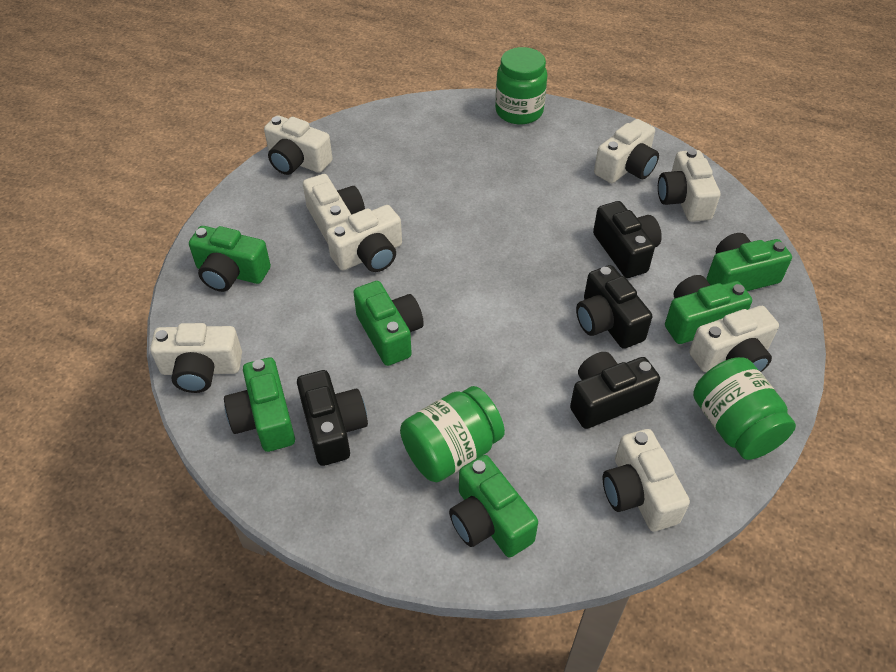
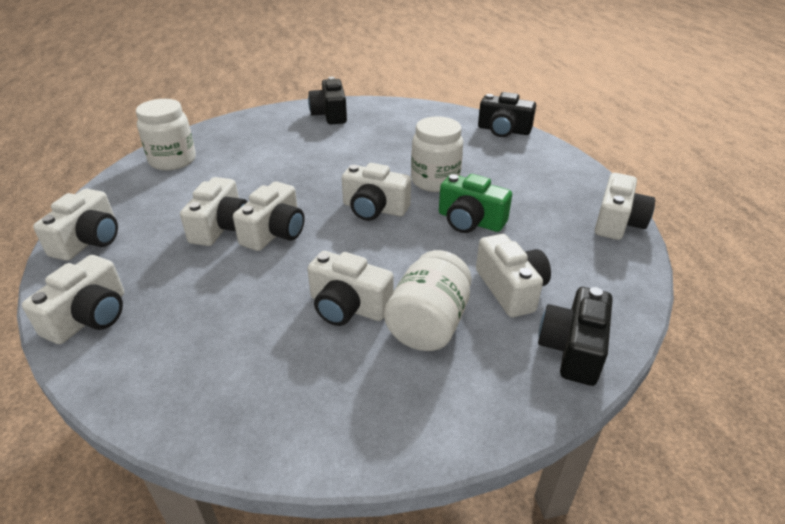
black camera: [297,370,368,466] [570,352,660,429] [576,265,652,349] [593,201,662,278] = 4 -> [308,77,347,124] [478,92,536,137] [538,287,613,386] = 3
green camera: [189,226,271,292] [224,357,295,452] [353,281,424,366] [449,455,538,557] [665,275,752,344] [706,233,792,291] = 6 -> [439,174,512,233] = 1
green jar: [400,386,505,482] [495,47,547,124] [693,357,796,460] = 3 -> none = 0
white jar: none = 0 -> [136,99,196,170] [384,250,472,351] [411,116,463,192] = 3

